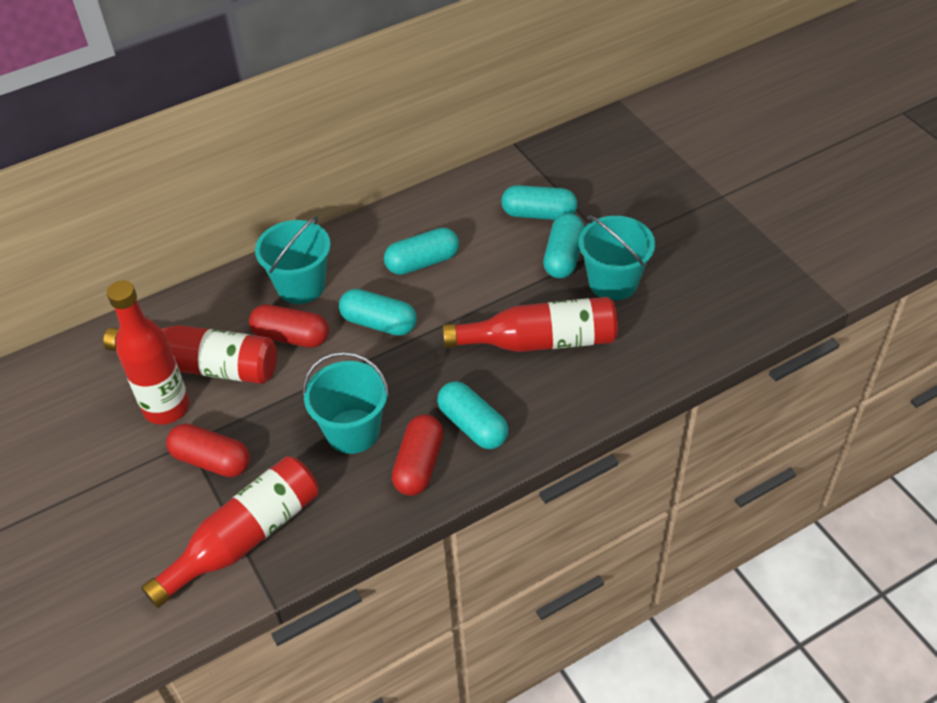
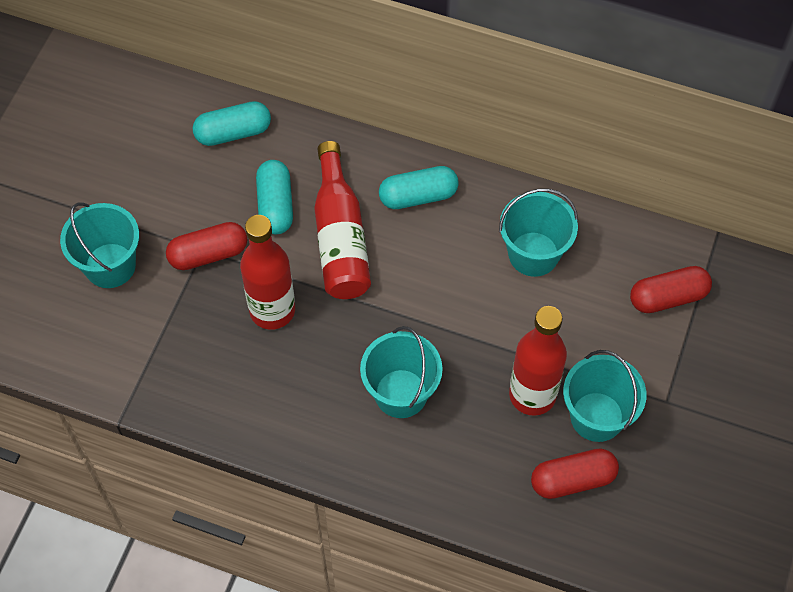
red bottle: [103,325,277,384] [107,281,190,425] [141,456,319,608] [443,297,618,352] = 4 -> [240,215,295,330] [314,141,371,299] [509,306,567,416] = 3
turquoise bucket: [255,216,331,304] [303,352,389,454] [579,215,655,300] = 3 -> [60,203,139,288] [360,326,443,418] [499,188,578,277] [563,350,646,442] = 4
turquoise capsule: [339,289,417,336] [384,228,459,275] [437,381,508,449] [501,185,577,220] [543,213,584,278] = 5 -> [193,101,271,146] [256,160,293,234] [379,166,459,209] = 3

